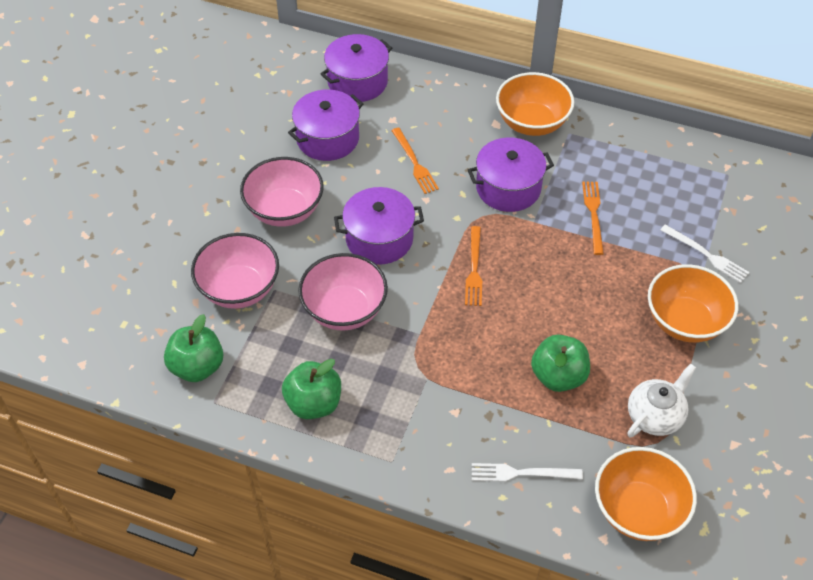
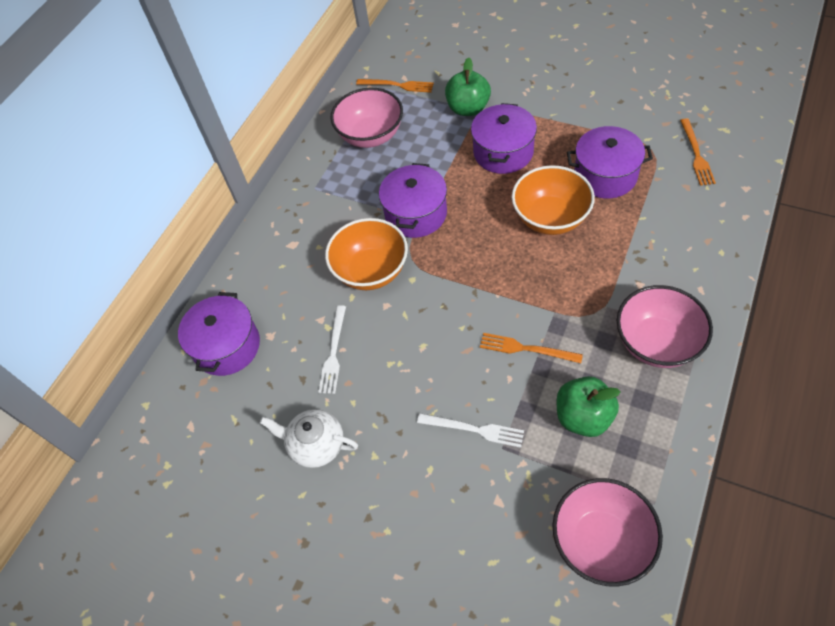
green apple: [164,314,223,382] [282,359,341,419] [531,334,590,392] = 3 -> [445,57,491,116] [557,376,621,437] = 2
orange bowl: [496,72,574,136] [595,447,697,541] [648,264,738,343] = 3 -> [325,218,408,290] [512,165,595,235] = 2

